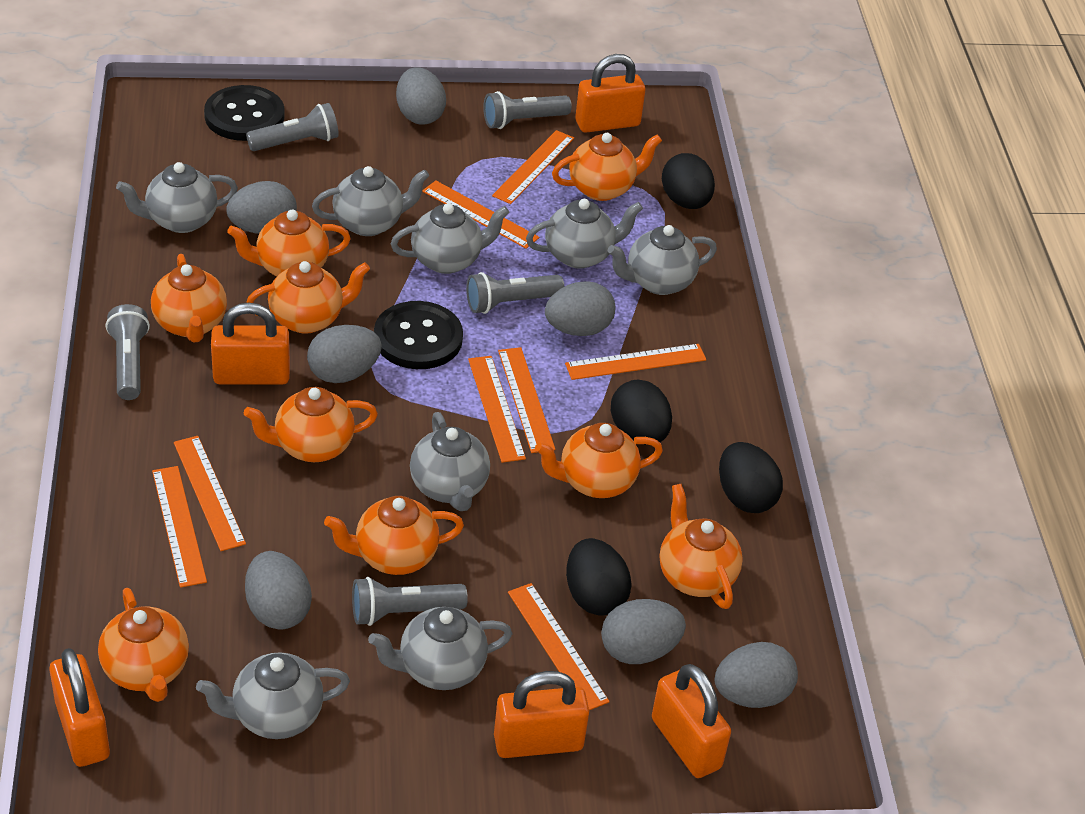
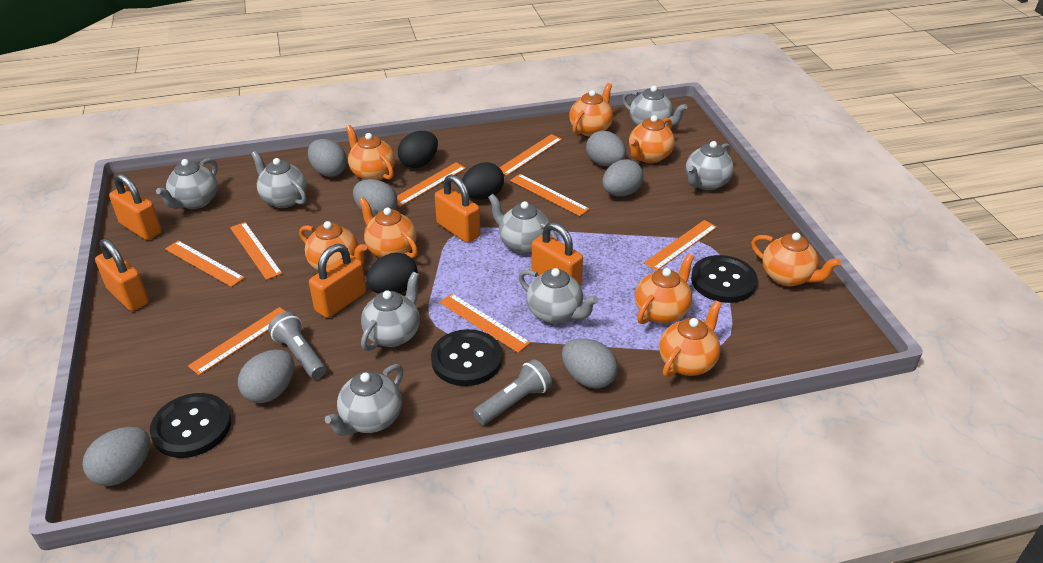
black button: [204,85,285,141] [374,301,463,369] = 2 -> [150,393,231,458] [431,329,502,386] [691,255,757,303] = 3
black egg: [566,538,632,616] [611,379,672,442] [662,153,715,209] [719,442,783,513] = 4 -> [366,253,418,294] [398,131,438,168] [462,162,504,200] = 3
grey flashlight: [106,304,150,400] [246,103,339,151] [352,577,468,626] [466,272,564,314] [483,91,572,129] = 5 -> [268,312,326,379] [473,359,552,425] = 2
orange teapot: [98,588,189,702] [151,254,227,343] [227,210,351,276] [244,387,378,462] [246,261,370,334] [324,496,464,575] [535,423,663,498] [552,133,662,201] [660,484,743,609] = 9 -> [299,221,367,270] [346,125,395,181] [359,197,418,258] [569,83,613,137] [629,115,675,163] [635,253,694,324] [659,301,722,378] [751,233,841,286] = 8

